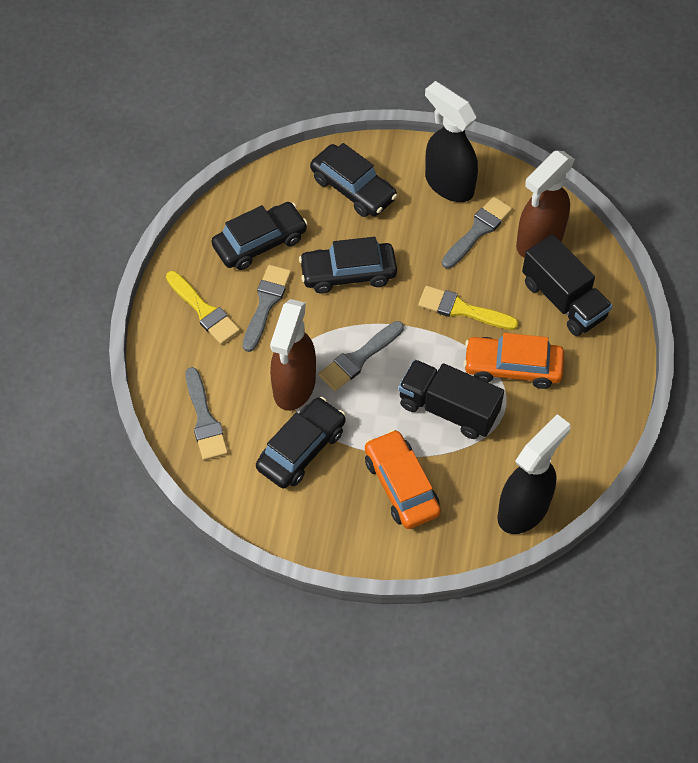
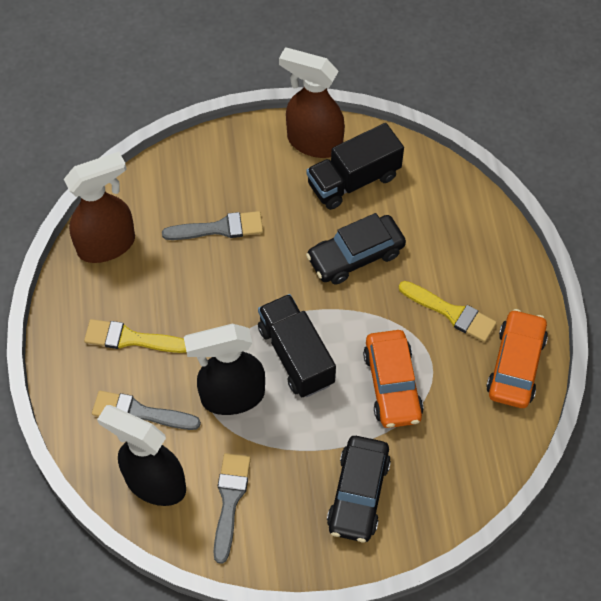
black car: [212,202,308,270] [256,397,346,489] [299,237,397,294] [310,143,397,217] = 4 -> [306,213,406,285] [327,436,391,543] = 2
grey brush: [185,367,228,460] [243,265,291,352] [319,321,404,391] [442,197,512,269] = 4 -> [92,391,201,430] [162,211,263,240] [213,453,251,564] = 3

